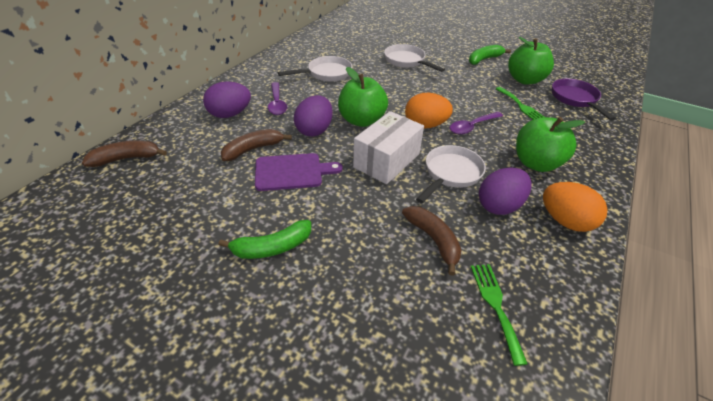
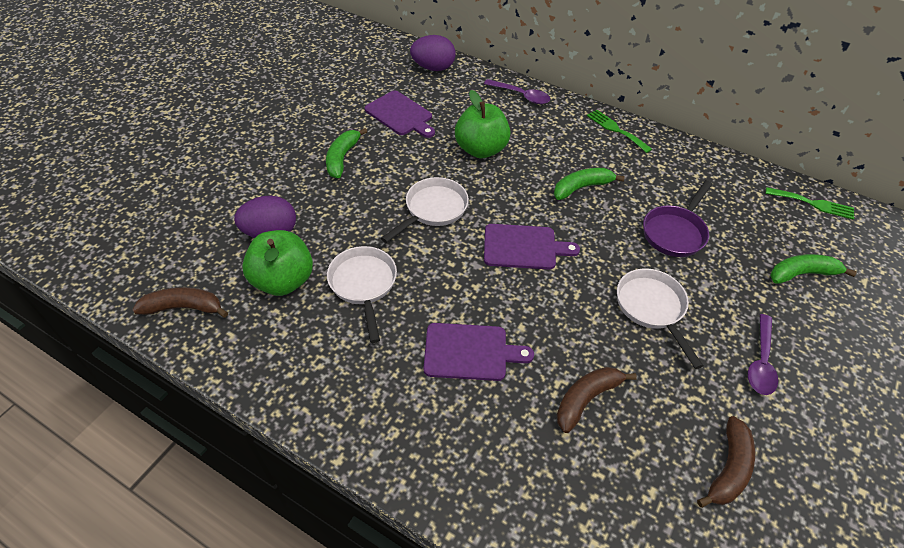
green apple: [338,67,388,127] [508,37,554,85] [516,117,585,172] = 3 -> [242,230,313,296] [455,90,511,158] = 2
green banana: [218,220,311,259] [469,45,511,65] = 2 -> [326,128,367,178] [554,168,625,200] [770,254,857,284] = 3
orange egg: [405,92,453,128] [543,182,608,232] = 2 -> none = 0
purple cutting board: [255,153,343,191] = 1 -> [365,90,435,138] [424,323,534,381] [484,224,580,270] = 3
purple egg: [203,81,251,118] [294,95,333,137] [479,167,532,215] = 3 -> [234,196,296,238] [410,35,456,71] = 2
white box: [353,111,424,184] = 1 -> none = 0

